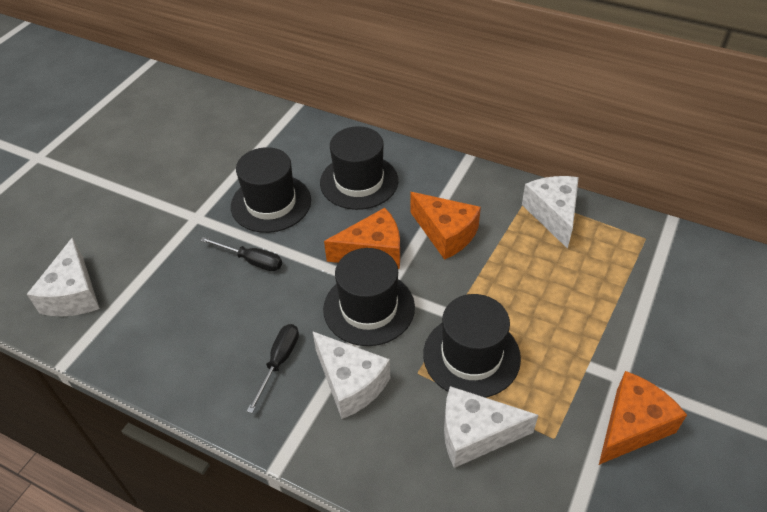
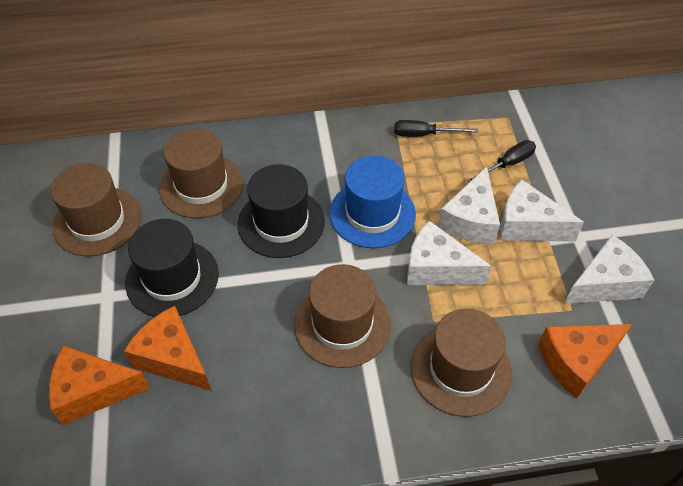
black hat: [231,147,311,233] [320,126,398,210] [323,248,415,346] [423,294,521,398] = 4 -> [125,219,219,317] [238,164,325,258] = 2
blue hat: none = 0 -> [329,156,416,248] = 1
brown hat: none = 0 -> [50,163,141,257] [159,128,243,219] [294,264,391,368] [411,309,512,417] = 4

